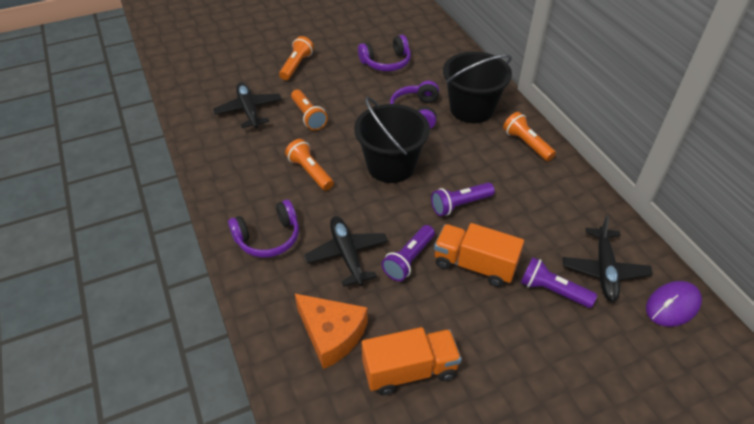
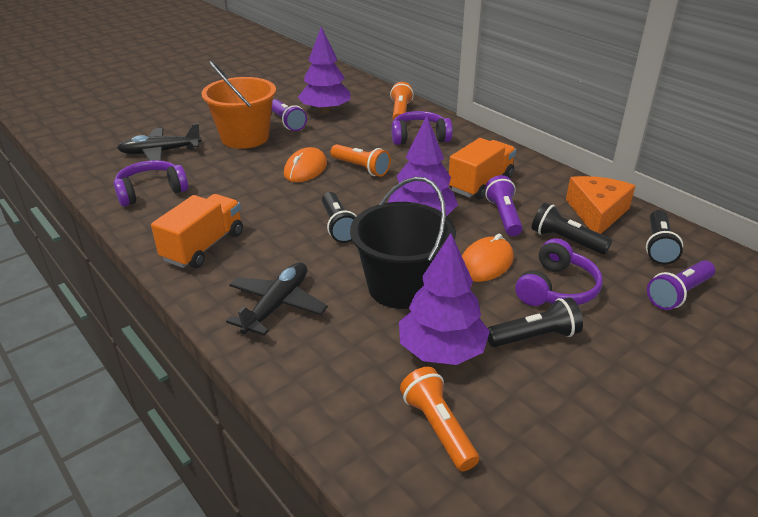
black bucket: [354,97,430,183] [443,51,512,123] = 2 -> [350,177,456,309] = 1
black flashlight: none = 0 -> [322,192,356,243] [488,297,583,347] [532,203,612,254] [646,210,683,265] = 4
black plane: [213,82,282,128] [304,216,388,287] [563,215,653,302] = 3 -> [117,123,202,161] [226,262,328,336] = 2
orange bucket: none = 0 -> [201,61,276,149] = 1
orange flashlight: [279,36,314,80] [285,139,334,191] [291,90,328,130] [503,112,556,161] = 4 -> [330,144,391,177] [390,82,414,120] [400,367,479,471] = 3
orange mouse: none = 0 -> [284,147,327,182] [462,234,514,282] = 2
purple mouse: [646,281,702,327] = 1 -> none = 0
purple tree: none = 0 -> [298,26,351,113] [388,115,458,215] [399,233,490,365] = 3

